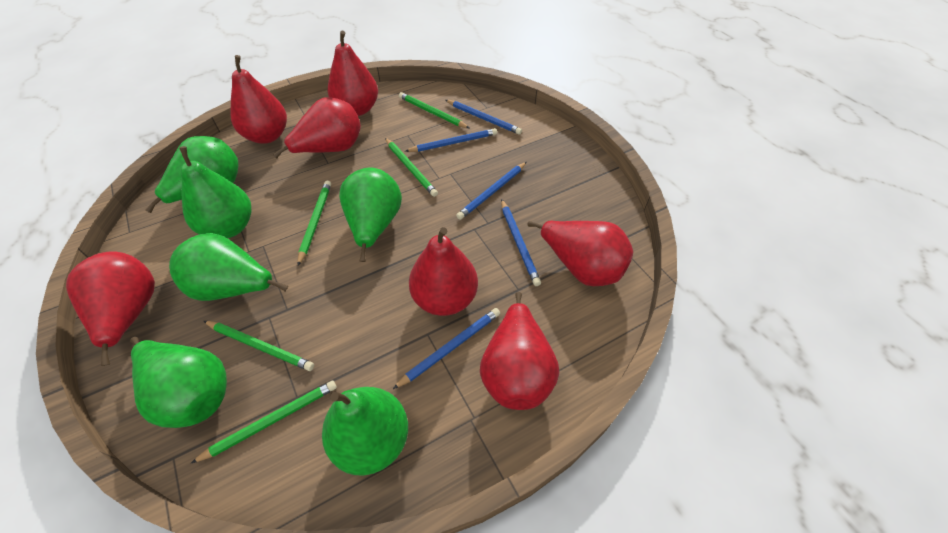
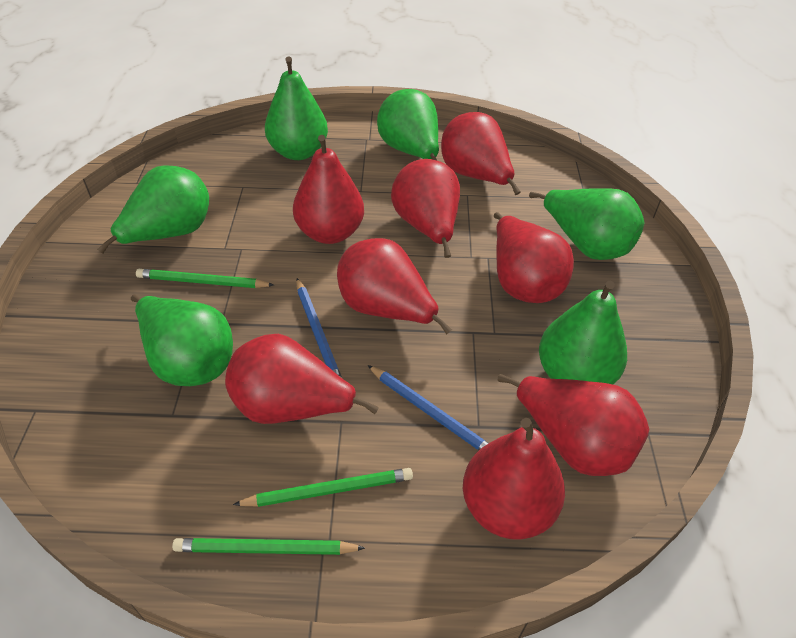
blue pencil: [393,308,500,389] [406,128,497,152] [446,100,522,135] [456,162,527,220] [501,199,541,286] = 5 -> [296,278,342,378] [367,365,488,450] = 2
green pencil: [190,380,337,464] [204,321,314,371] [298,181,331,266] [385,138,438,197] [399,92,469,128] = 5 -> [136,269,274,288] [172,538,365,555] [233,468,413,507] = 3
red pear: [66,251,155,366] [230,55,287,144] [273,97,361,158] [327,31,378,116] [409,227,478,316] [480,292,559,410] [527,221,633,286] = 7 -> [225,334,379,424] [293,135,364,244] [337,238,452,335] [391,159,460,258] [441,112,521,195] [463,418,565,540] [494,212,574,303] [498,374,649,476] = 8

